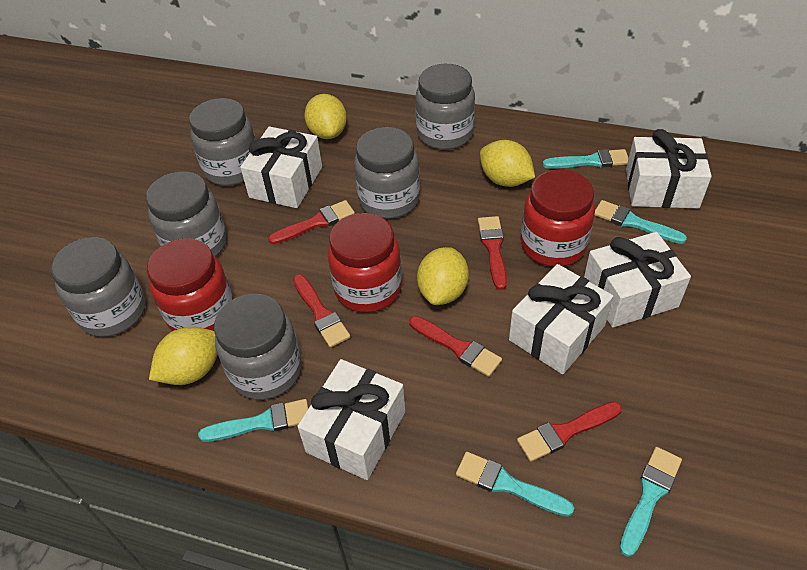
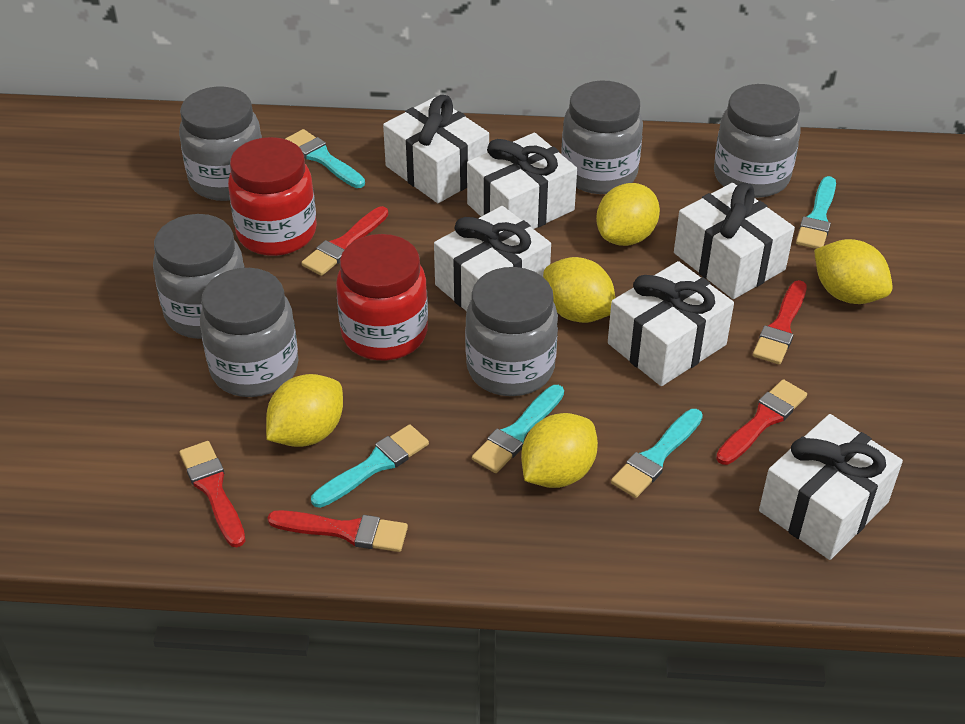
red jar: [147,238,233,331] [328,213,402,313] [521,169,595,267] = 3 -> [228,137,317,256] [336,234,428,360] = 2
white gift: [240,126,322,208] [297,359,405,480] [509,264,613,374] [584,232,691,328] [626,129,712,208] = 5 -> [383,95,489,203] [434,206,551,311] [467,133,577,229] [608,261,734,386] [674,183,795,299] [759,414,903,560] = 6
yellow lemon: [149,327,217,385] [304,94,347,139] [417,247,469,305] [480,140,535,187] = 4 -> [266,374,343,447] [521,413,598,488] [543,257,615,323] [596,183,660,246] [814,239,893,304] = 5

